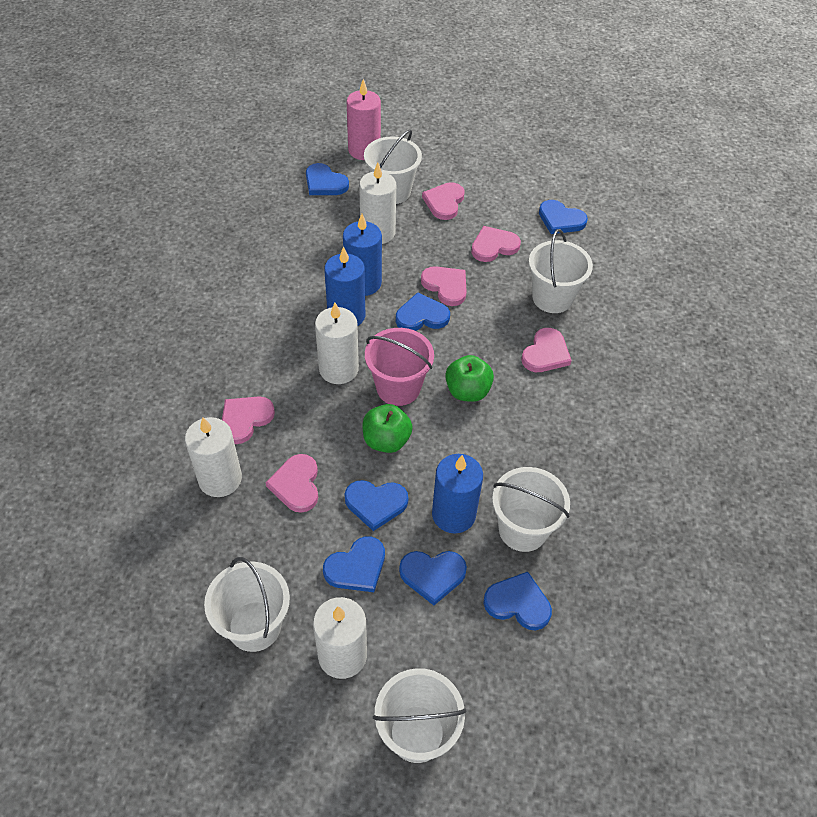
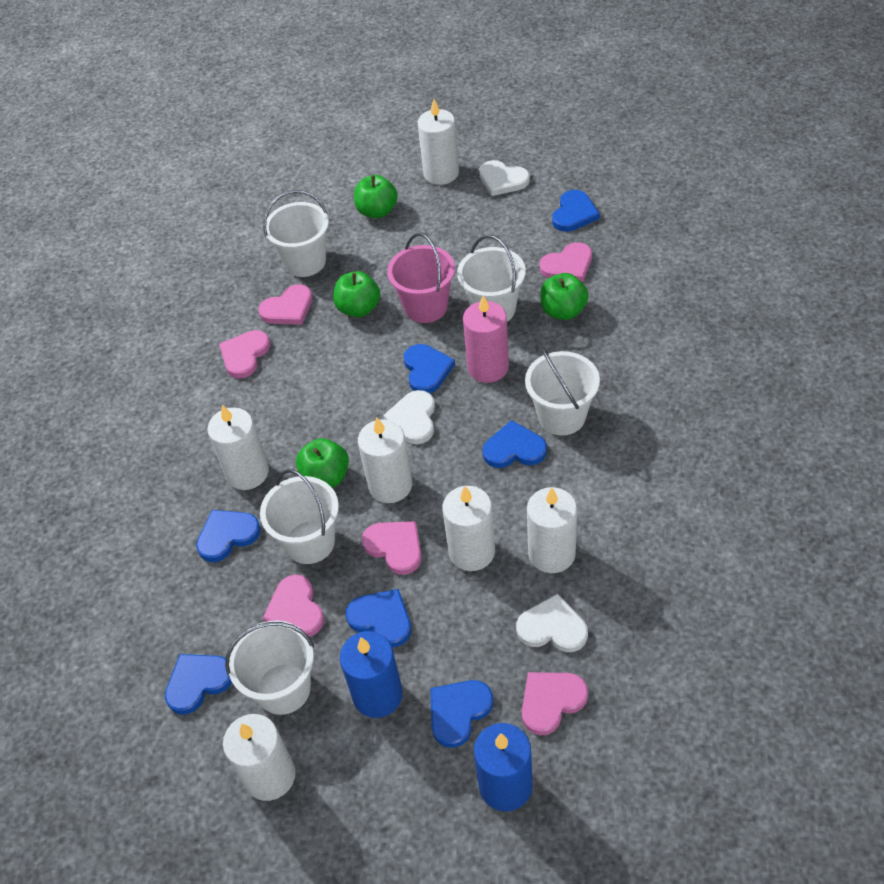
blue candle: [324,246,365,326] [343,214,382,296] [432,454,483,534] = 3 -> [340,631,403,718] [474,723,533,812] = 2
green apple: [363,404,413,453] [445,355,494,402] = 2 -> [296,438,349,488] [333,271,380,317] [354,175,398,218] [540,273,589,320] = 4
white candle: [185,417,242,497] [313,597,367,679] [315,303,359,384] [359,163,396,244] = 4 -> [207,405,269,490] [223,714,296,801] [358,418,412,503] [418,99,459,185] [442,486,495,571] [527,487,577,573] = 6
white heart: none = 0 -> [383,390,435,444] [479,160,530,196] [516,594,588,652] = 3

